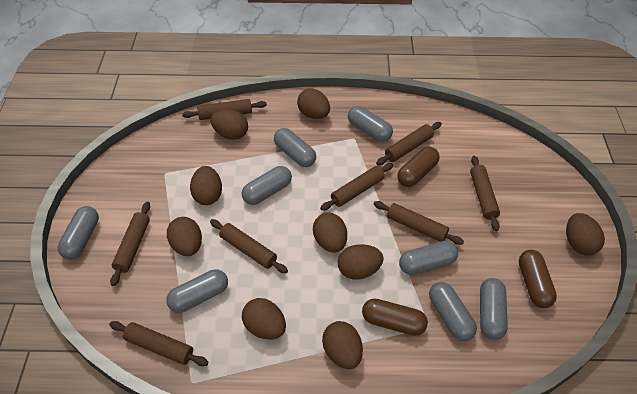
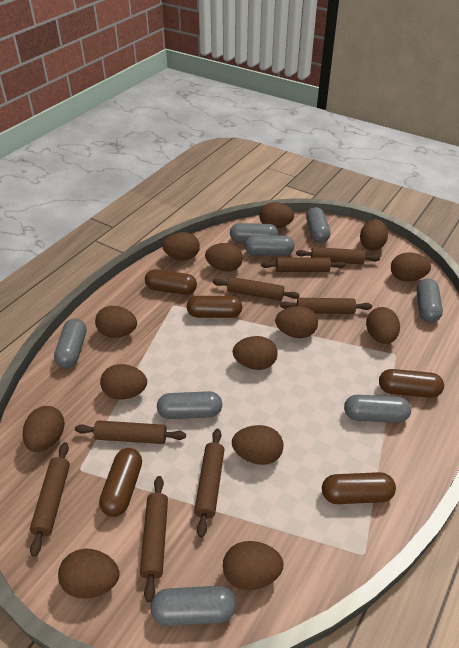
brown capsule: [362,299,428,336] [397,147,440,187] [519,250,557,308] = 3 -> [99,448,142,517] [145,269,197,295] [187,296,242,318] [322,472,396,504] [379,369,444,398] = 5
brown egg: [167,217,202,256] [190,166,222,205] [210,109,248,140] [242,298,286,339] [297,88,330,119] [313,213,347,253] [322,321,363,369] [338,244,384,280] [566,213,605,255] = 9 -> [23,406,65,452] [58,549,120,599] [95,306,137,338] [100,364,147,400] [162,232,200,260] [205,243,243,272] [223,541,284,590] [232,425,283,465] [233,336,278,370] [259,202,294,228] [275,306,318,338] [360,219,388,251] [366,307,400,344] [391,252,431,281] = 14

